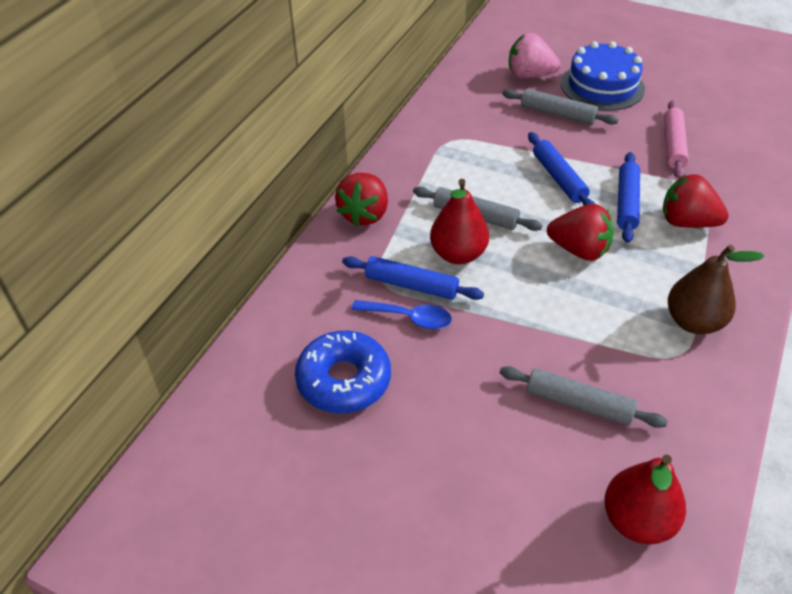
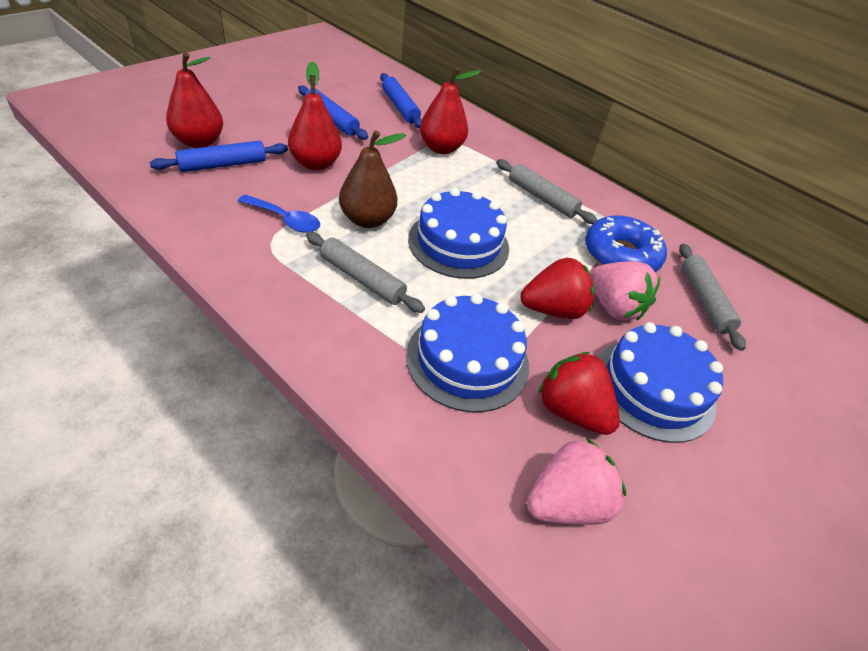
blue cake: [561,41,645,110] = 1 -> [406,293,529,412] [408,188,509,279] [598,322,723,443] = 3
pink rolling pin: [664,100,689,179] = 1 -> none = 0
pink strawberry: [509,33,560,78] = 1 -> [527,438,627,525] [590,261,660,321] = 2
red pear: [430,179,489,264] [604,455,686,545] = 2 -> [166,52,223,148] [288,61,342,170] [420,67,481,154] = 3
red strawberry: [335,173,388,227] [547,204,614,261] [663,174,729,228] = 3 -> [520,258,594,319] [538,352,620,435] = 2

